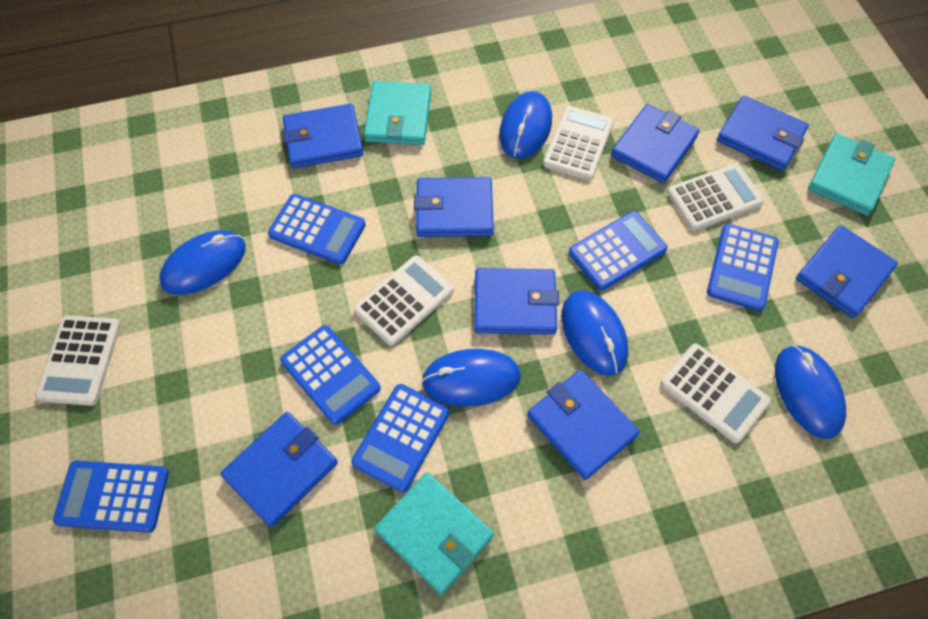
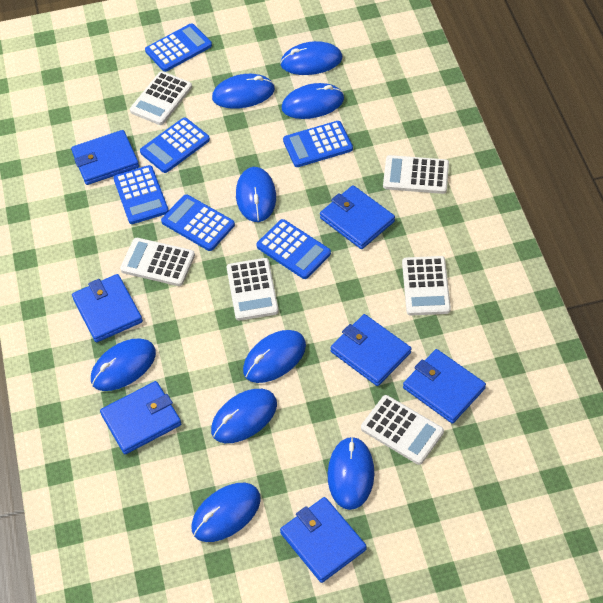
blue mouse: [159,230,246,295] [421,349,521,406] [499,91,552,159] [562,290,628,376] [775,345,846,439] = 5 -> [91,339,156,391] [191,483,261,542] [211,389,277,443] [212,74,275,109] [236,167,276,222] [243,330,306,383] [280,41,342,75] [282,83,344,119] [328,437,374,510] = 9
blue wallet: [220,412,338,527] [283,104,363,168] [414,177,494,237] [474,268,559,335] [527,370,640,480] [611,104,699,183] [717,96,809,171] [796,225,898,318] = 8 -> [71,130,139,185] [72,274,143,342] [100,381,181,454] [280,497,367,583] [320,185,395,249] [331,314,411,386] [403,349,486,424] = 7
turquoise wallet: [364,81,431,145] [374,472,494,595] [808,134,895,216] = 3 -> none = 0
white calculator: [35,315,121,406] [354,255,454,346] [543,106,614,180] [661,344,771,443] [667,163,764,231] = 5 -> [120,238,195,286] [130,71,192,125] [227,258,279,321] [361,395,444,465] [383,155,449,194] [402,256,451,315] = 6

